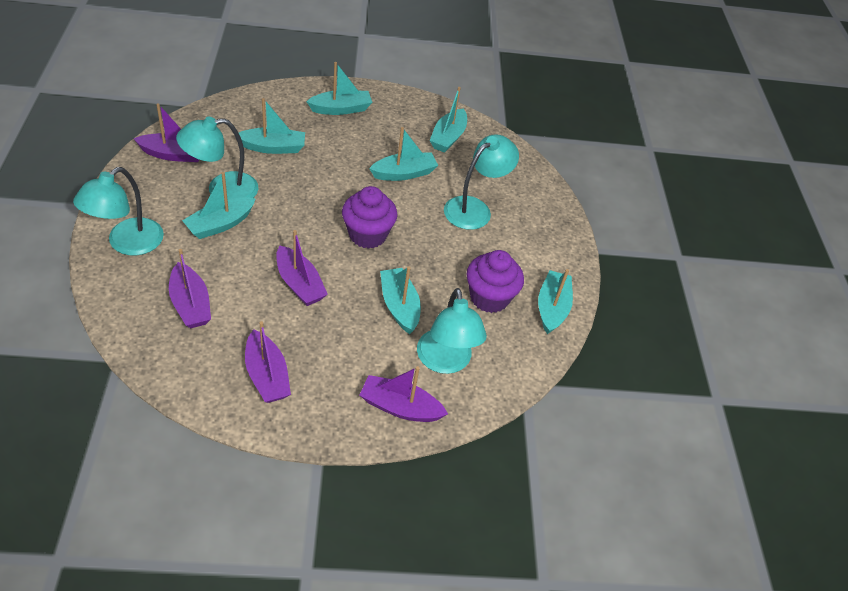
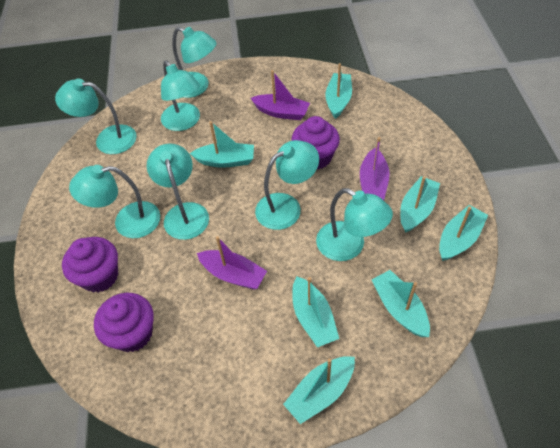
purple boat: [133,103,199,162] [169,249,211,328] [245,321,291,403] [276,230,328,306] [360,366,448,422] = 5 -> [197,236,267,290] [251,70,310,120] [360,137,390,200] = 3
purple cupcake: [342,186,398,249] [467,250,524,313] = 2 -> [62,237,118,293] [94,293,154,352] [291,116,340,170] = 3
turquoise lamp: [73,167,164,255] [176,117,258,199] [417,288,487,374] [444,134,519,230] = 4 -> [55,78,137,154] [69,165,160,238] [147,144,209,240] [161,60,200,131] [172,27,217,98] [255,140,319,230] [316,188,393,261] = 7

